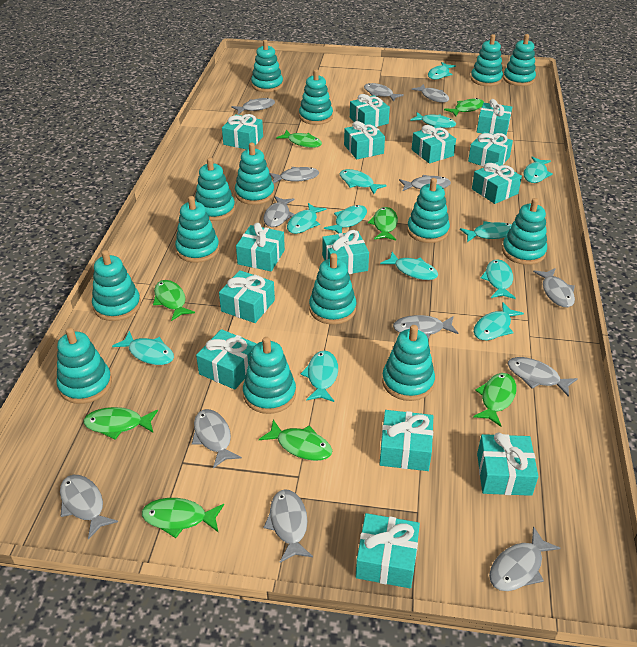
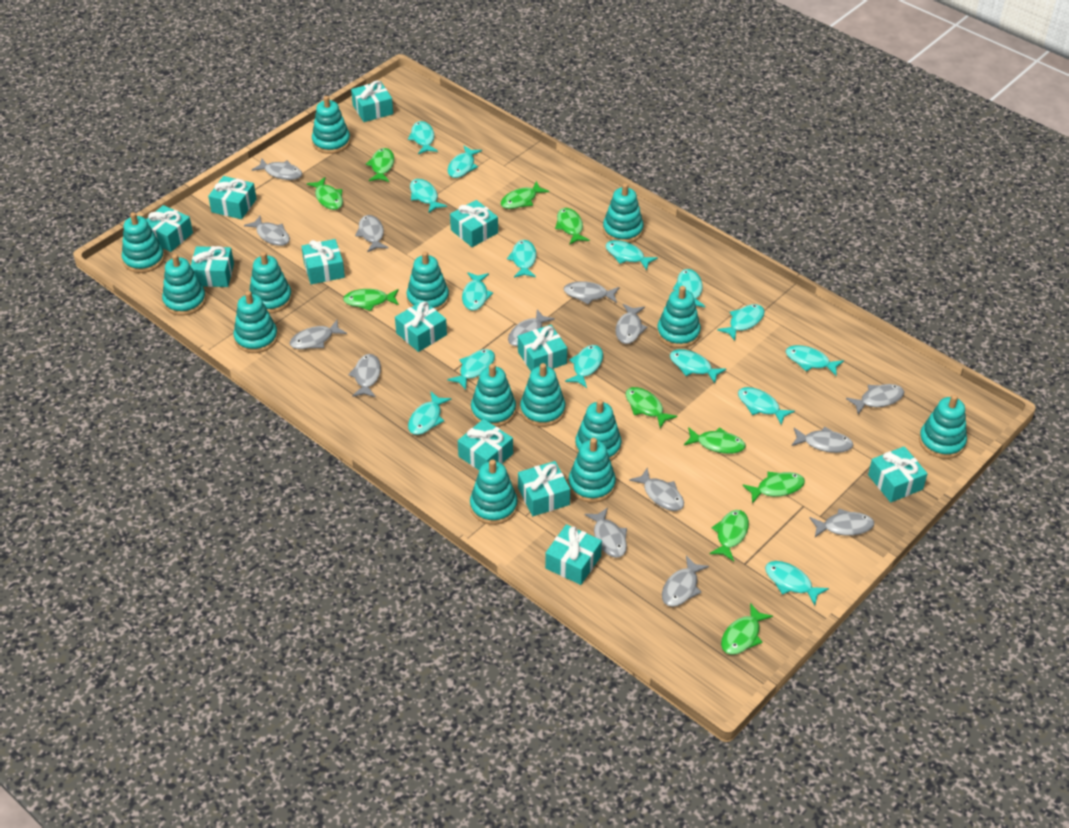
green fish: [83,407,158,440] [142,498,224,538] [153,280,195,321] [259,419,332,461] [276,130,322,148] [368,207,398,240] [444,98,484,117] [473,373,517,427] = 8 -> [307,177,343,210] [343,289,399,311] [366,148,394,182] [501,181,549,209] [555,208,590,245] [625,387,677,428] [684,427,746,454] [710,510,749,561] [721,603,773,655] [742,472,805,503] = 10
grey fish: [60,475,118,540] [192,409,242,469] [231,98,275,114] [263,196,295,227] [263,489,313,563] [269,167,319,184] [364,83,404,102] [393,315,458,339] [399,175,451,191] [411,84,449,102] [489,526,561,591] [508,357,578,397] [533,268,575,307] = 13 -> [244,216,290,246] [252,158,302,180] [290,320,347,349] [348,354,381,397] [355,215,388,252] [508,310,555,346] [564,281,620,305] [584,507,627,558] [616,304,648,344] [629,468,684,511] [662,556,709,607] [792,427,853,453] [809,509,874,537] [846,384,904,414] = 14
turquoise fish: [112,331,174,365] [287,203,327,234] [300,350,338,402] [324,205,367,234] [340,169,387,194] [380,252,438,280] [410,112,456,128] [428,62,456,80] [460,221,511,242] [474,302,524,340] [481,259,516,299] [523,157,553,183] = 12 -> [408,121,438,154] [408,392,451,435] [410,179,447,213] [447,146,482,178] [447,349,495,390] [462,272,493,311] [507,240,537,278] [565,345,603,388] [605,240,658,271] [670,349,726,383] [673,269,706,307] [717,304,765,341] [738,387,795,425] [765,561,829,605] [786,345,844,376] = 15
turquoise gift: [196,329,257,390] [219,270,275,323] [222,114,263,150] [236,223,285,271] [322,230,369,274] [344,121,385,159] [350,94,390,127] [356,513,420,588] [379,410,433,471] [412,125,456,163] [468,132,513,166] [472,162,522,204] [477,99,512,135] [477,432,538,496] = 14 -> [146,205,193,252] [191,246,234,287] [208,176,256,219] [301,239,345,284] [351,81,393,122] [395,300,447,352] [450,200,498,247] [458,419,513,470] [518,325,567,371] [518,461,570,516] [545,524,602,585] [868,446,928,502] = 12

